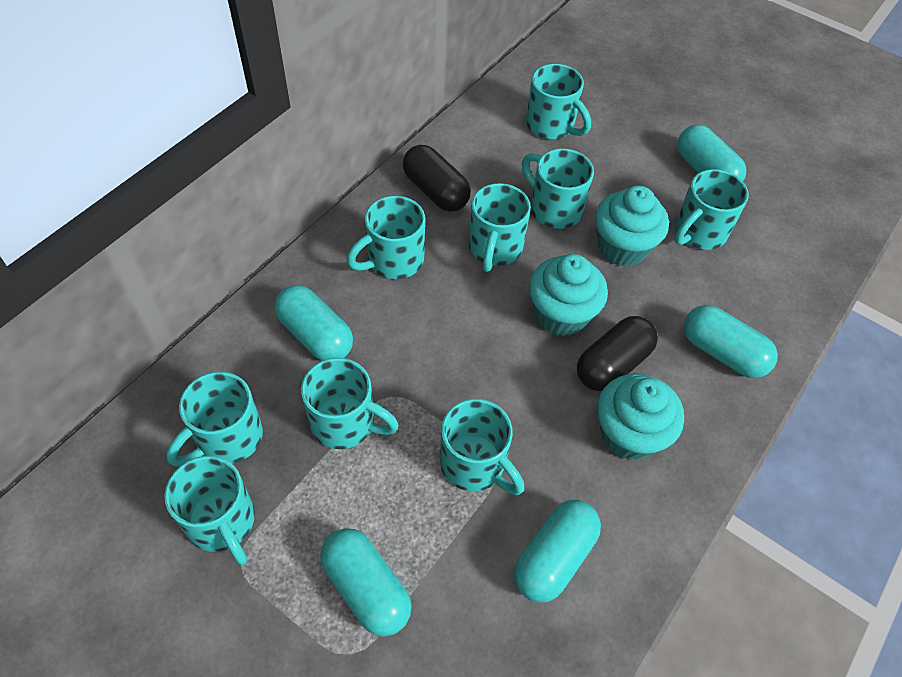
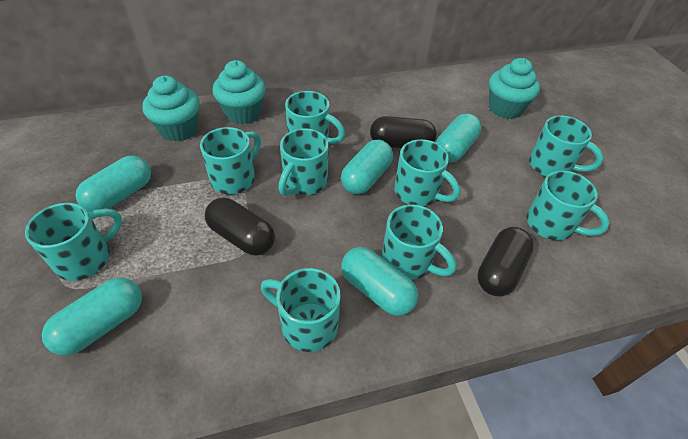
black capsule: [403,145,471,212] [577,316,658,391] = 2 -> [205,198,275,255] [370,116,436,148] [477,227,534,296] = 3

